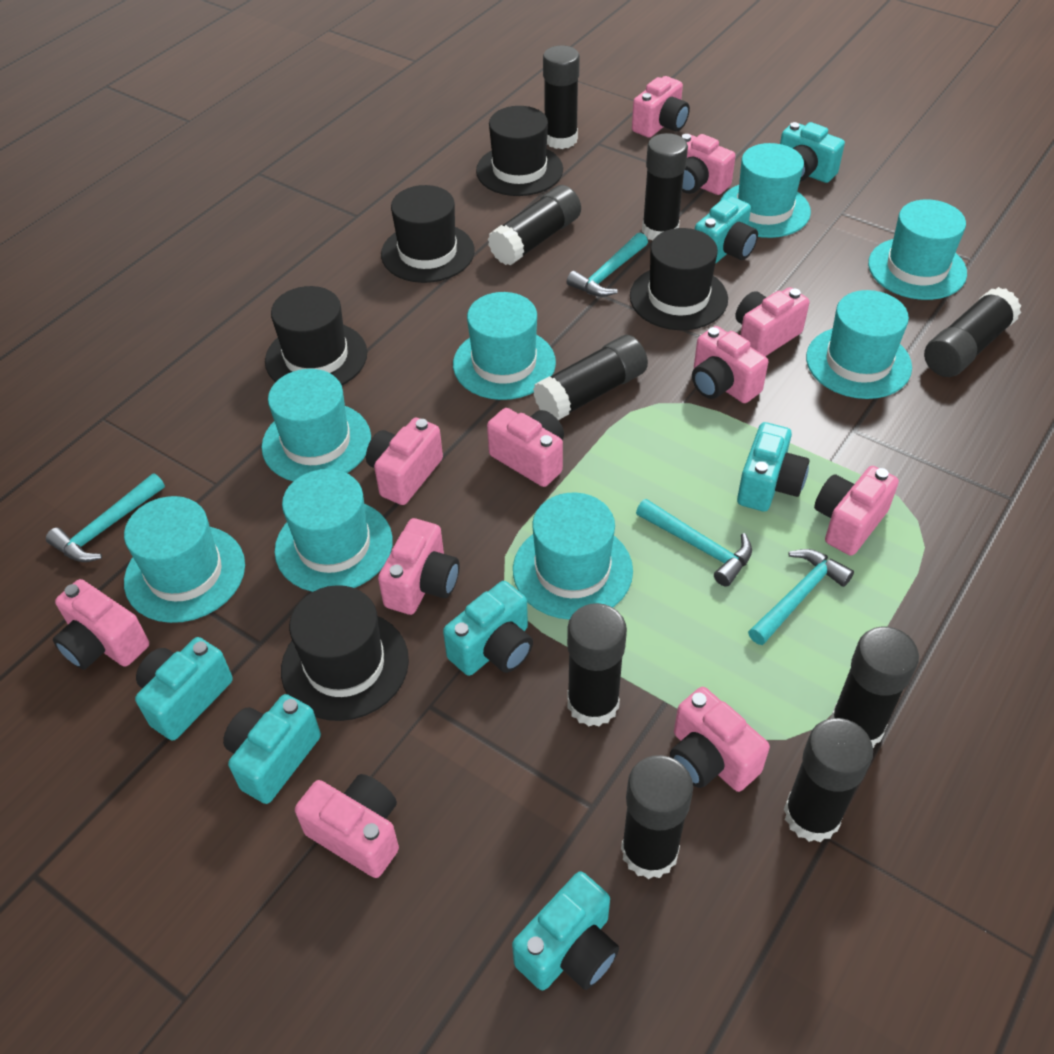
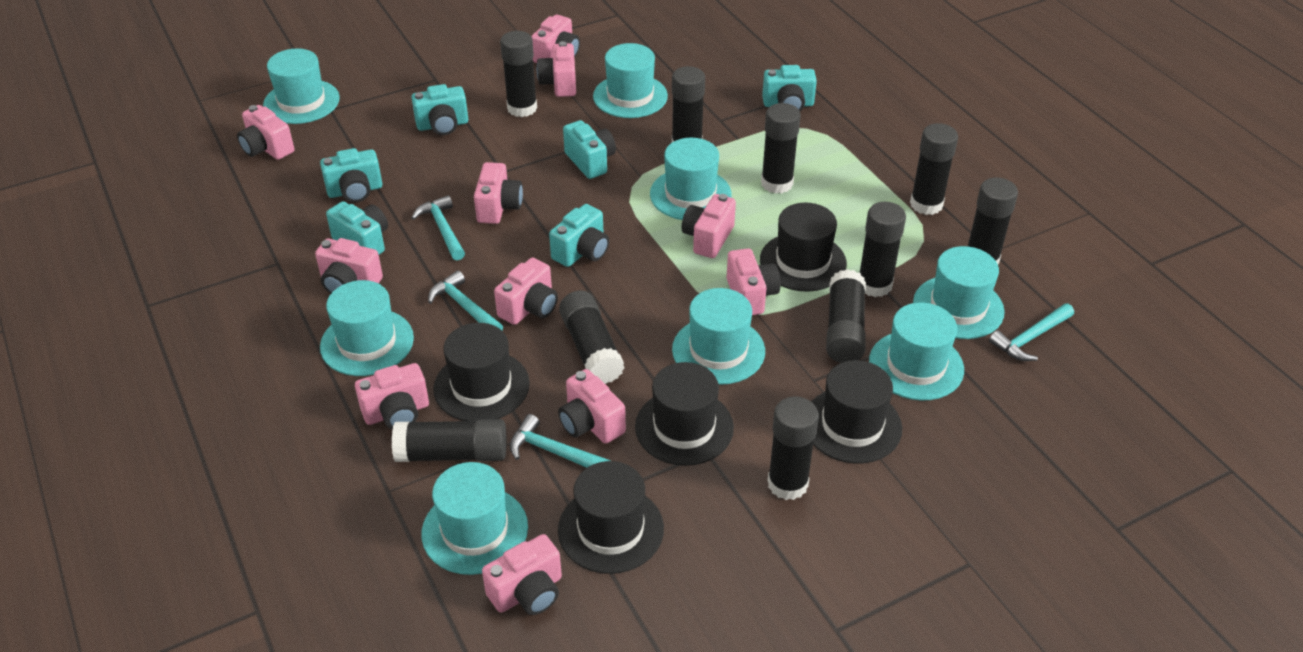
black glue stick: [488,185,581,265] [533,335,648,420] [543,45,580,149] [567,603,627,727] [621,755,693,879] [642,133,688,240] [784,718,873,842] [830,627,919,748] [924,287,1021,377] = 9 -> [392,419,507,462] [500,31,537,117] [559,290,624,384] [672,66,705,142] [761,103,801,194] [767,396,819,500] [826,269,866,363] [859,202,906,297] [910,123,958,215] [968,178,1018,264] = 10
turquoise camera: [135,637,233,741] [223,694,321,804] [443,581,533,676] [512,871,619,990] [695,196,758,264] [737,422,809,512] [780,122,845,183] = 7 -> [320,148,382,202] [326,201,388,255] [411,84,468,135] [549,204,609,267] [563,120,616,179] [762,65,817,111] = 6

